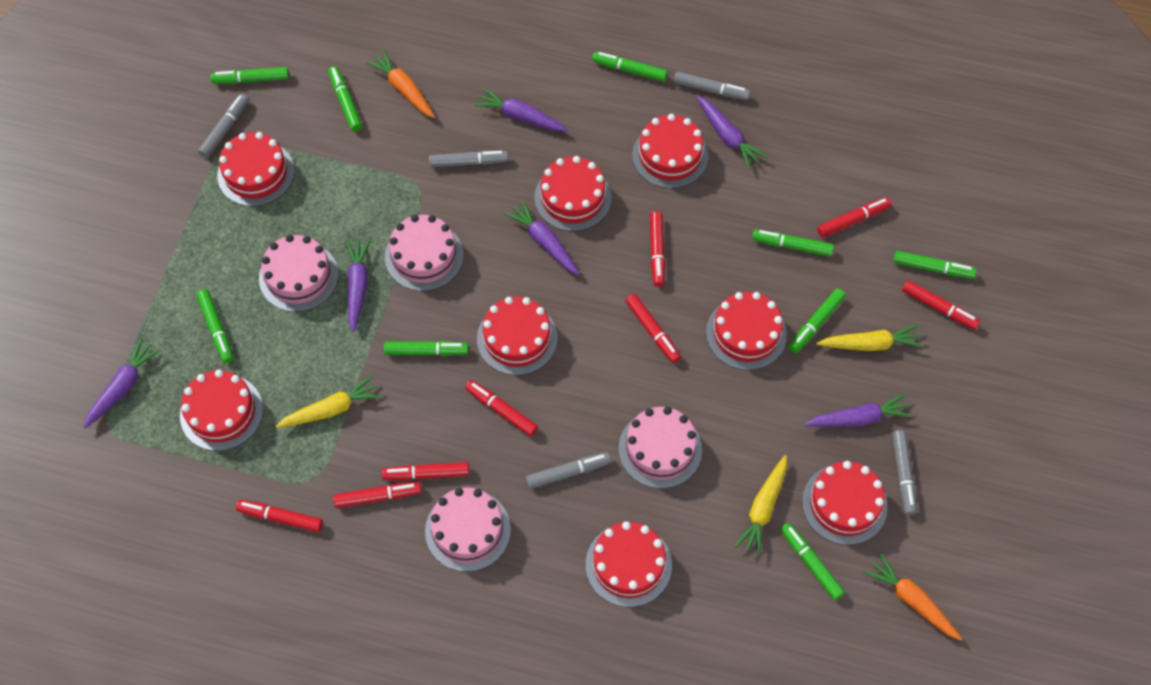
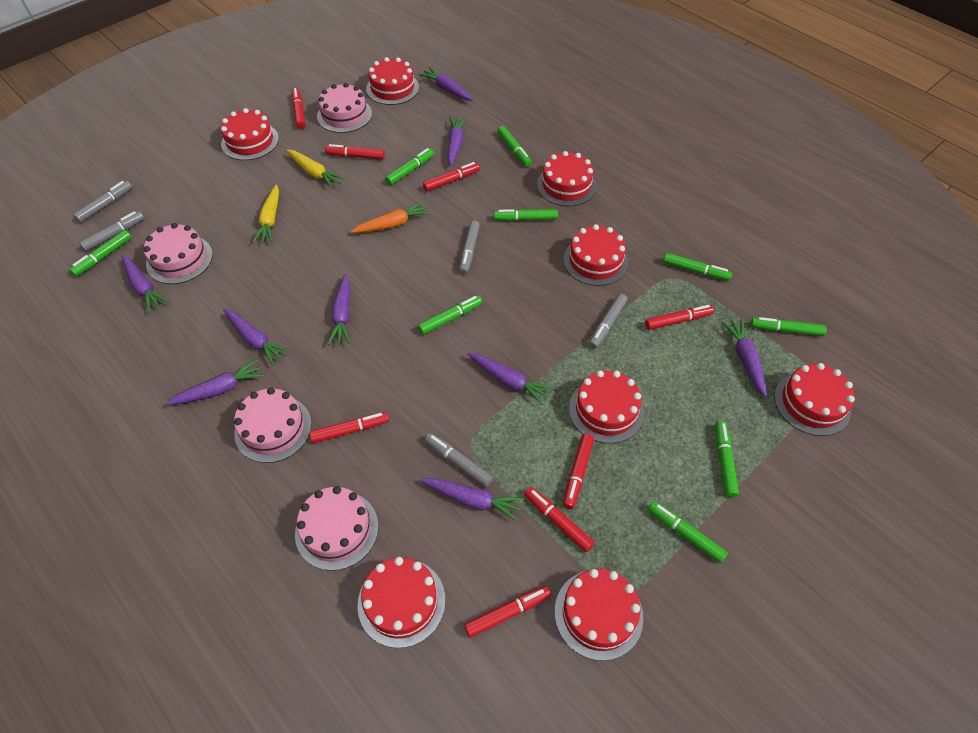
orange carrot: [366,50,435,118] [864,553,962,641] = 2 -> [350,201,430,233] = 1
purple carrot: [83,338,161,428] [346,239,371,332] [474,87,568,131] [504,200,580,275] [697,96,768,170] [805,393,913,427] = 6 -> [121,255,169,313] [166,359,264,406] [223,309,290,365] [328,274,350,345] [418,67,473,101] [420,478,524,521] [448,116,467,166] [467,353,554,405] [722,319,767,397] = 9
yellow carrot: [276,375,382,428] [734,455,787,557] [816,324,923,351] = 3 -> [253,184,279,243] [286,149,345,189] = 2

